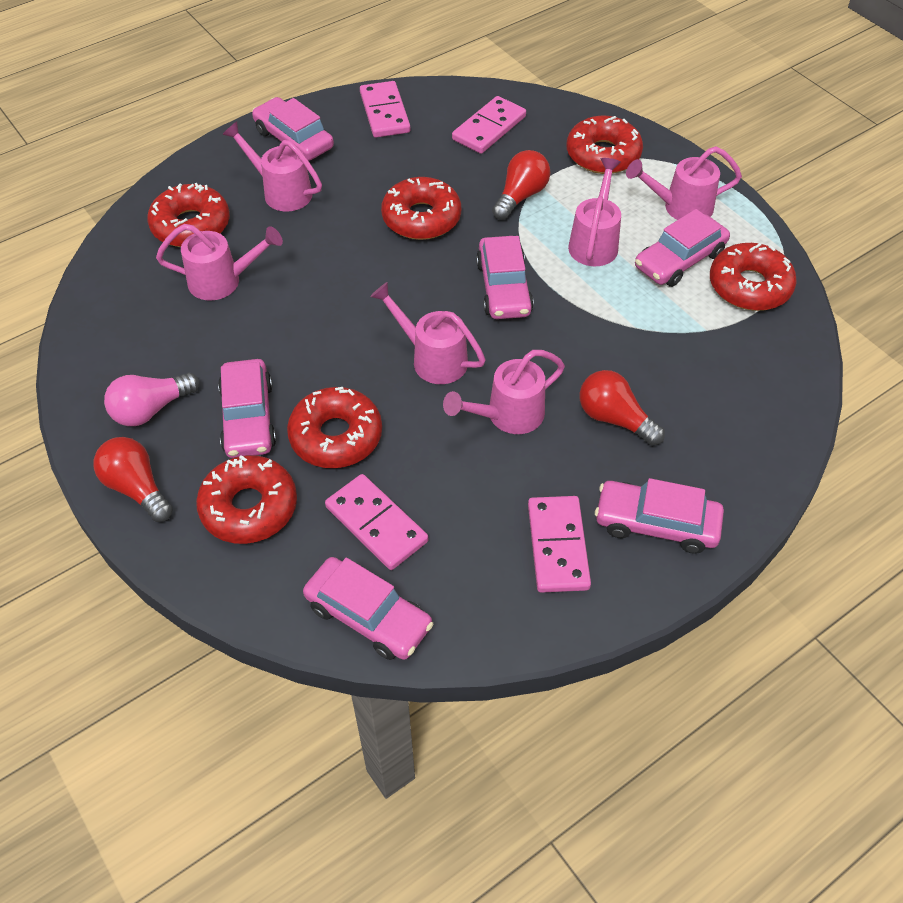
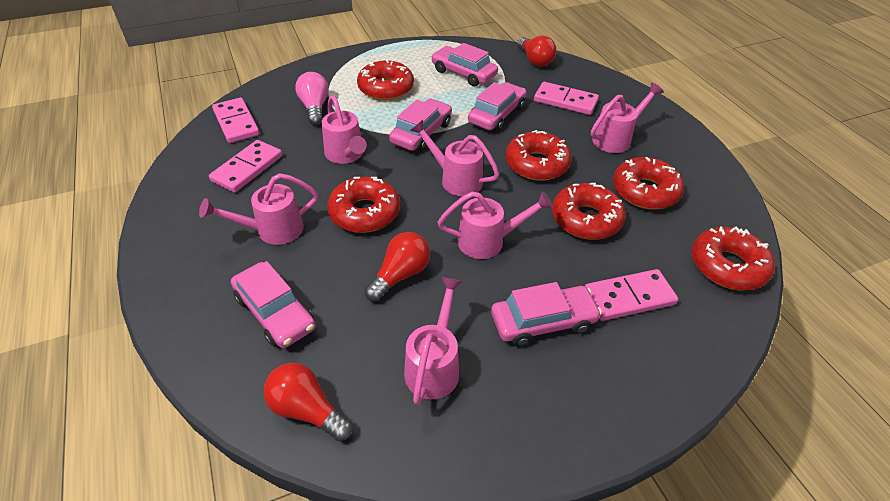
pink car: [218,359,276,458] [252,97,334,161] [303,557,433,660] [476,236,534,319] [595,478,724,554] [635,209,730,287] = 6 -> [231,261,316,348] [389,99,452,151] [431,43,498,86] [468,82,526,131] [491,282,602,347] = 5

